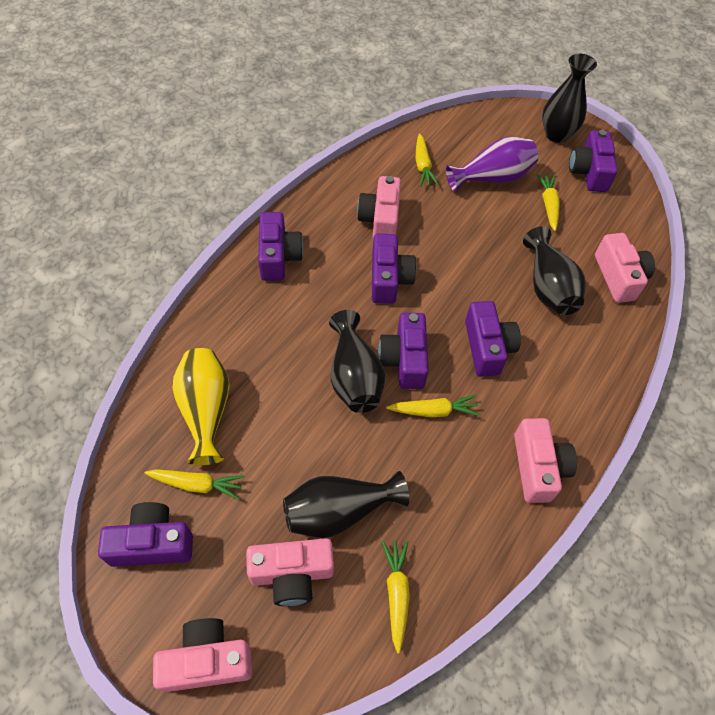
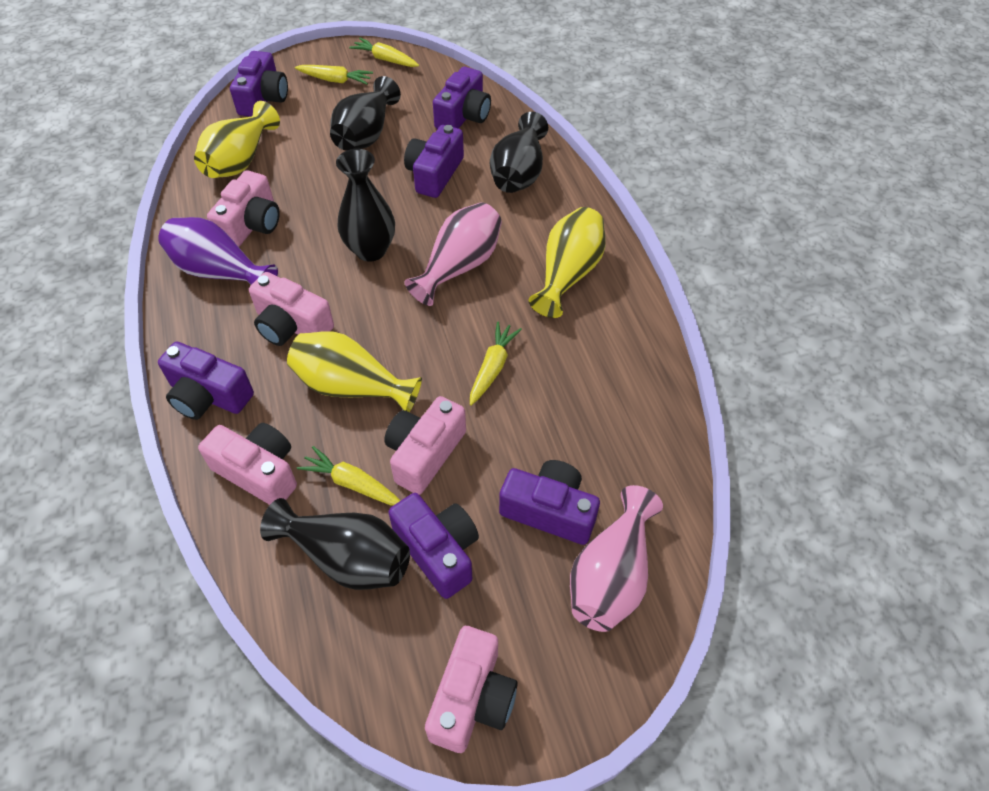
pink vase: none = 0 -> [404,202,502,306] [570,485,663,632] = 2
yellow carrot: [144,469,244,500] [382,541,410,654] [386,395,480,417] [415,133,439,187] [536,174,560,231] = 5 -> [295,65,373,85] [297,446,401,506] [349,38,419,67] [470,321,522,406] = 4
yellow vase: [172,348,230,465] = 1 -> [194,101,280,178] [287,332,422,412] [529,207,606,318] = 3

